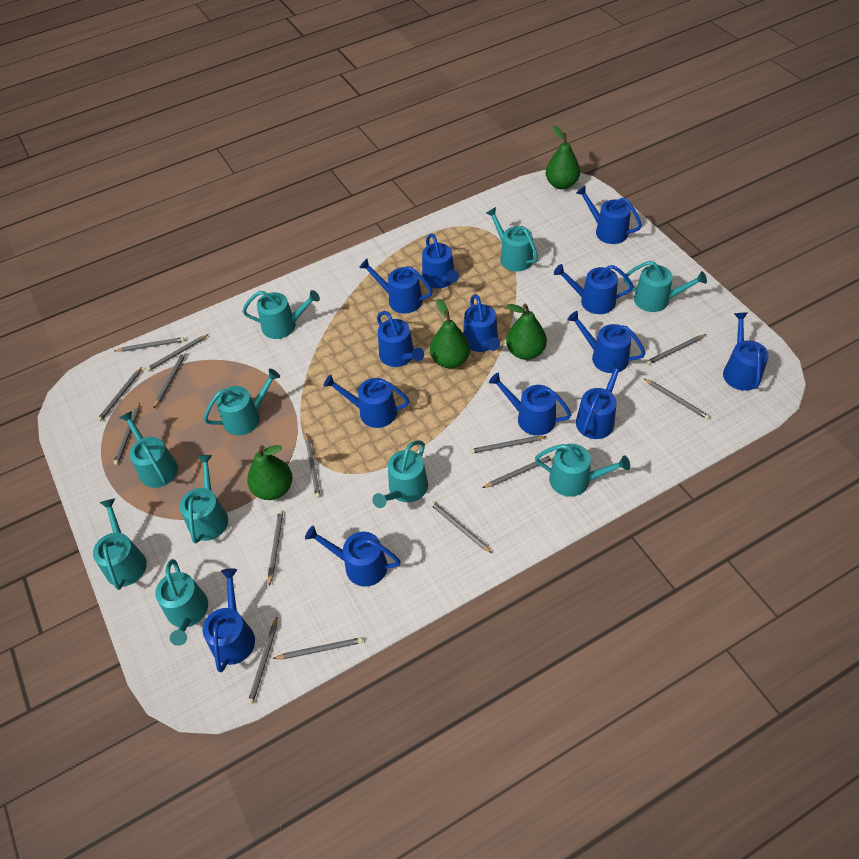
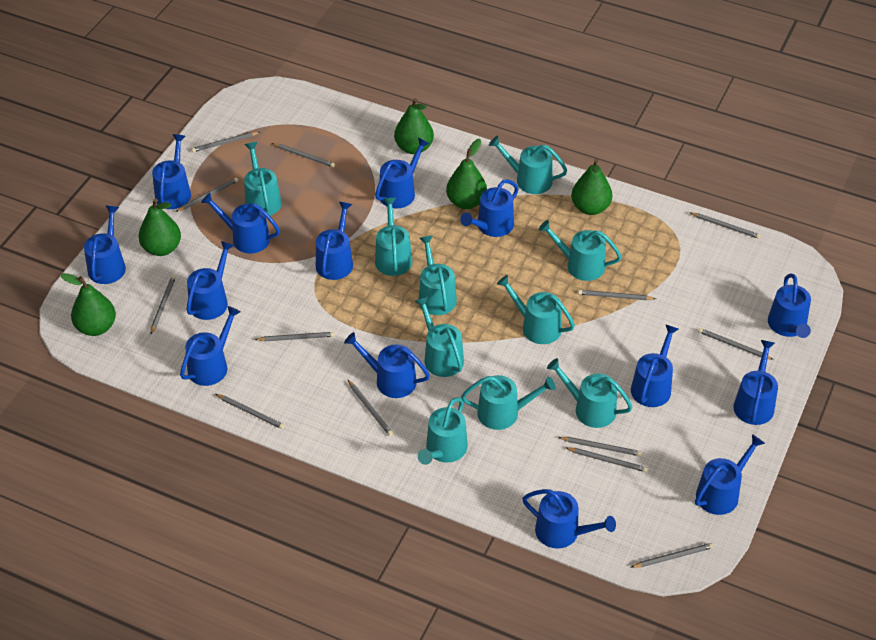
blue watering can: [203,568,255,672] [305,526,401,587] [324,375,409,428] [359,259,433,314] [377,311,424,367] [422,233,459,289] [463,294,500,352] [489,373,572,436] [554,264,633,314] [567,311,646,373] [576,186,642,244] [576,361,626,439] [723,312,769,391] = 13 -> [84,206,126,284] [152,134,191,209] [180,306,240,386] [187,241,234,320] [201,193,280,253] [316,202,353,280] [344,332,430,398] [375,138,430,208] [460,179,519,237] [522,489,616,549] [631,324,678,407] [695,434,765,515] [733,340,778,425] [768,274,811,338] = 14
green pear: [247,445,293,500] [430,299,470,368] [506,304,547,360] [546,125,580,189] = 4 -> [61,273,116,336] [139,198,181,256] [394,98,434,154] [446,139,487,209] [571,159,612,215] = 5
grey pencil: [97,367,142,422] [113,402,140,465] [115,337,185,352] [146,334,209,371] [154,352,186,408] [248,617,278,704] [268,510,283,586] [273,637,363,659] [305,433,320,498] [430,501,492,553] [470,436,547,454] [483,455,554,488] [643,378,710,420] [646,334,706,365] = 14 -> [150,275,176,335] [176,177,238,212] [192,132,260,152] [216,394,285,429] [255,332,335,342] [272,143,335,167] [347,379,393,436] [558,437,642,456] [566,447,648,472] [578,290,656,300] [631,543,714,568] [689,212,761,239] [698,328,774,360] = 13

